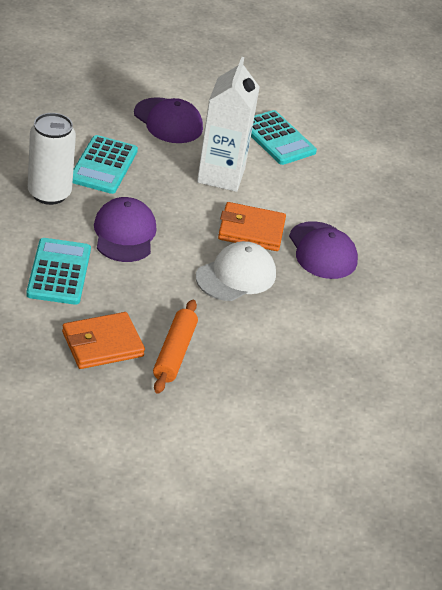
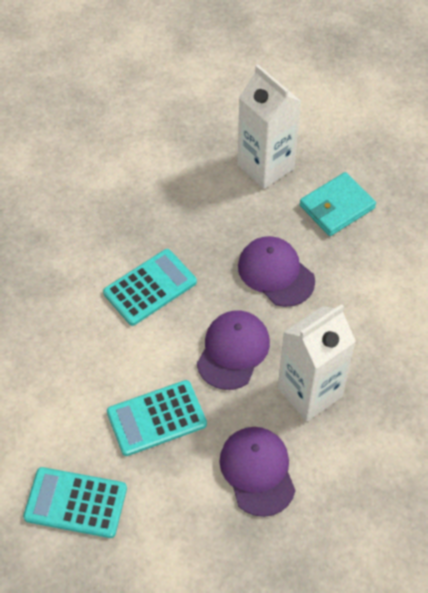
orange rolling pin: [153,300,198,394] = 1 -> none = 0
orange wallet: [62,312,145,369] [218,202,286,251] = 2 -> none = 0
turquoise wallet: none = 0 -> [299,172,376,236] = 1
white can: [28,113,76,205] = 1 -> none = 0
white cap: [196,241,276,301] = 1 -> none = 0
white carton: [197,57,260,192] = 1 -> [237,64,302,189] [278,304,356,421] = 2

